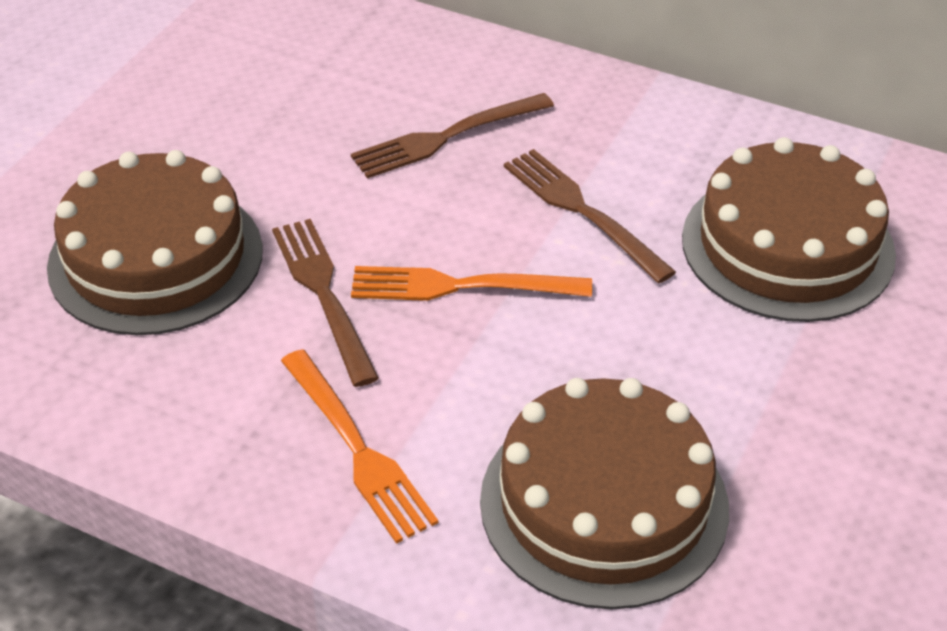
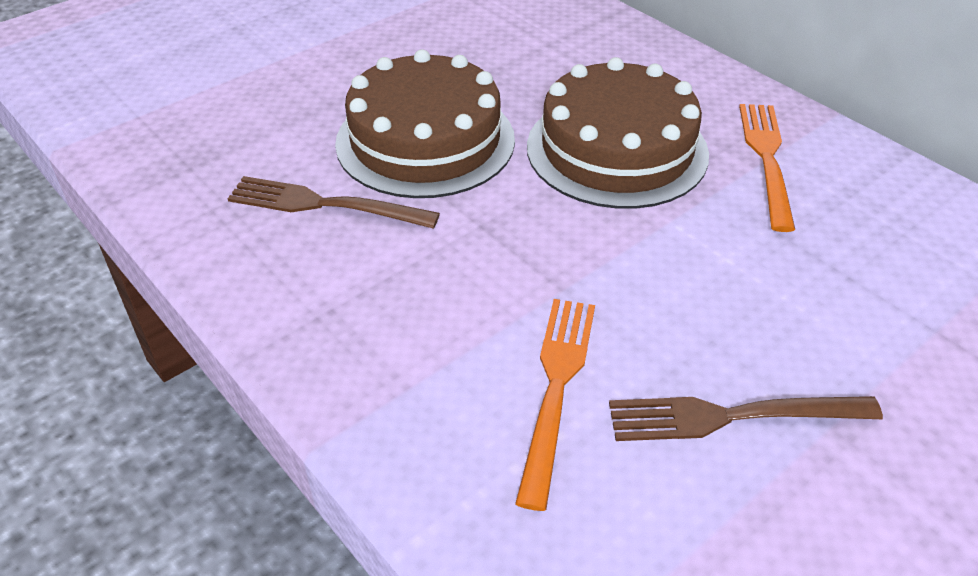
brown cake: [47,150,263,335] [480,378,729,609] [682,137,896,322] = 3 -> [335,49,515,198] [527,57,709,209] = 2
brown fork: [272,219,379,387] [351,93,554,178] [504,149,676,283] = 3 -> [228,176,440,229] [609,396,883,441] = 2

